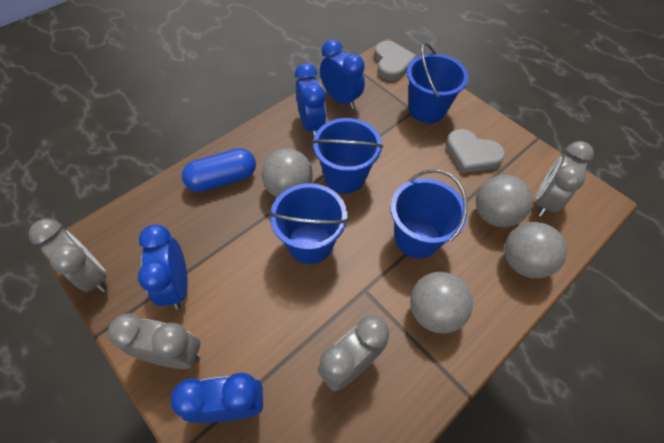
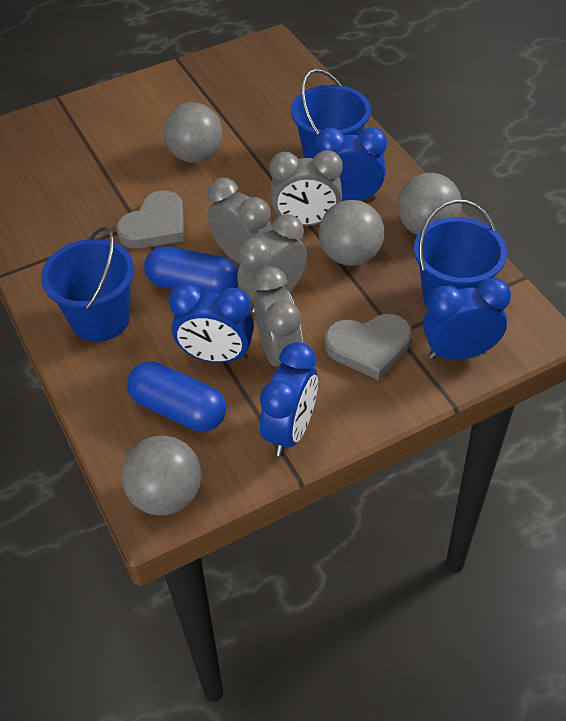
blue bucket: [269,183,349,264] [312,118,383,193] [390,169,467,258] [407,43,468,123] = 4 -> [41,226,134,342] [291,69,371,158] [414,200,507,309] = 3
blue capsule: [182,148,256,192] = 1 -> [127,361,226,432] [144,246,238,293] = 2

